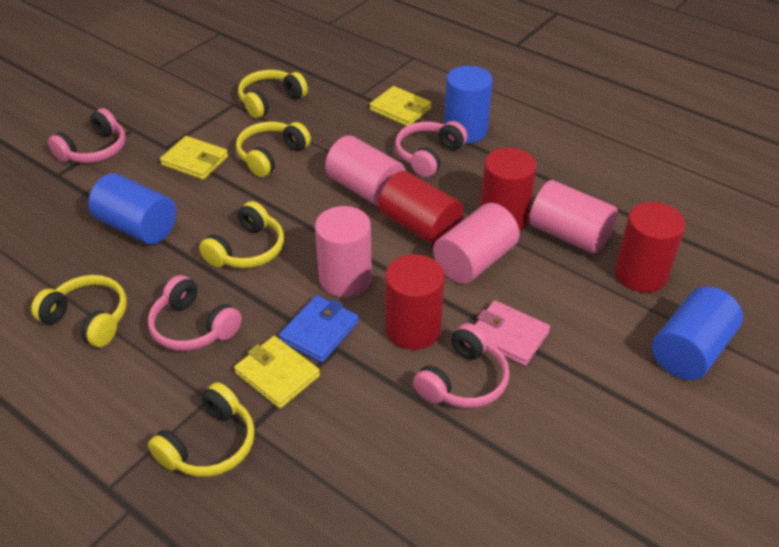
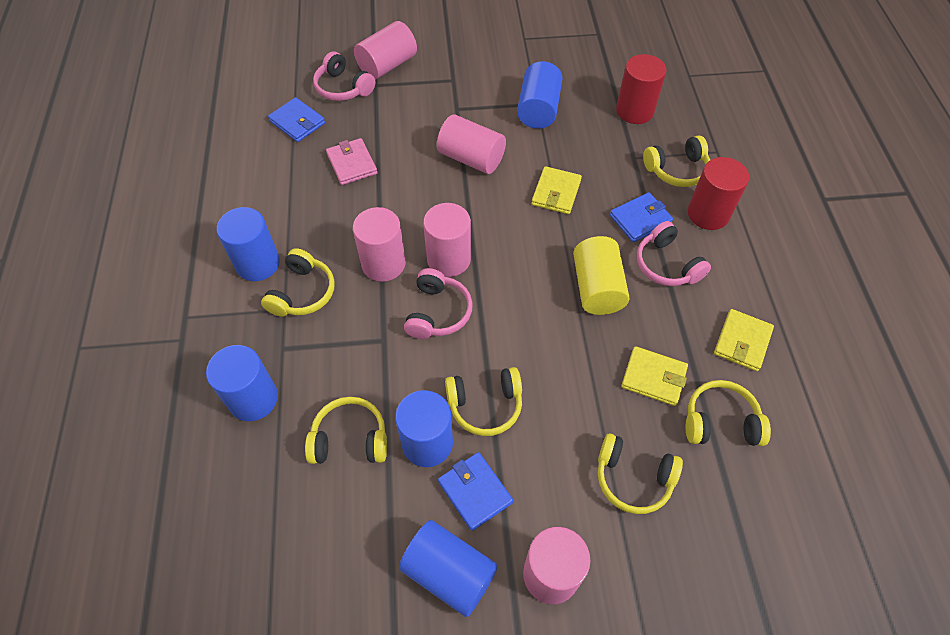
blue cylinder: [88,173,176,244] [444,66,493,143] [652,286,743,380] = 3 -> [206,345,278,421] [217,207,280,281] [395,390,453,467] [399,520,498,617] [517,61,563,129] = 5
blue wallet: [279,295,359,363] = 1 -> [268,97,325,142] [438,452,513,531] [610,192,673,242] = 3
pink cylinder: [315,206,372,297] [325,135,406,206] [433,203,520,284] [529,180,618,254] = 4 -> [353,207,406,282] [354,21,417,80] [423,203,471,277] [437,115,506,174] [523,527,590,604] = 5
pink headphones: [48,108,126,163] [148,275,242,351] [395,121,468,177] [413,323,510,408] = 4 -> [313,51,376,101] [404,268,473,339] [637,221,711,286] = 3
red cylinder: [378,171,464,246] [385,254,445,350] [480,148,537,230] [615,202,686,293] = 4 -> [616,54,667,124] [688,157,749,230] = 2
yellow cylinder: none = 0 -> [573,236,629,315] = 1
yellow headphones: [31,275,127,347] [148,382,255,477] [199,201,284,268] [236,122,311,177] [238,70,308,118] = 5 -> [261,248,335,317] [305,397,387,464] [445,367,522,436] [598,433,683,514] [643,135,710,187] [686,380,771,446] = 6

